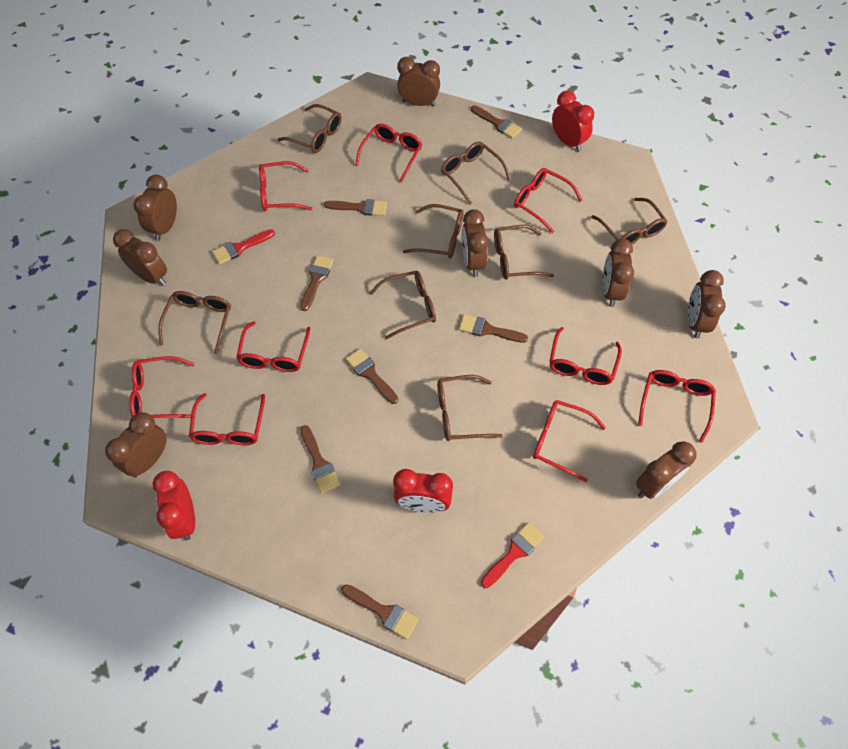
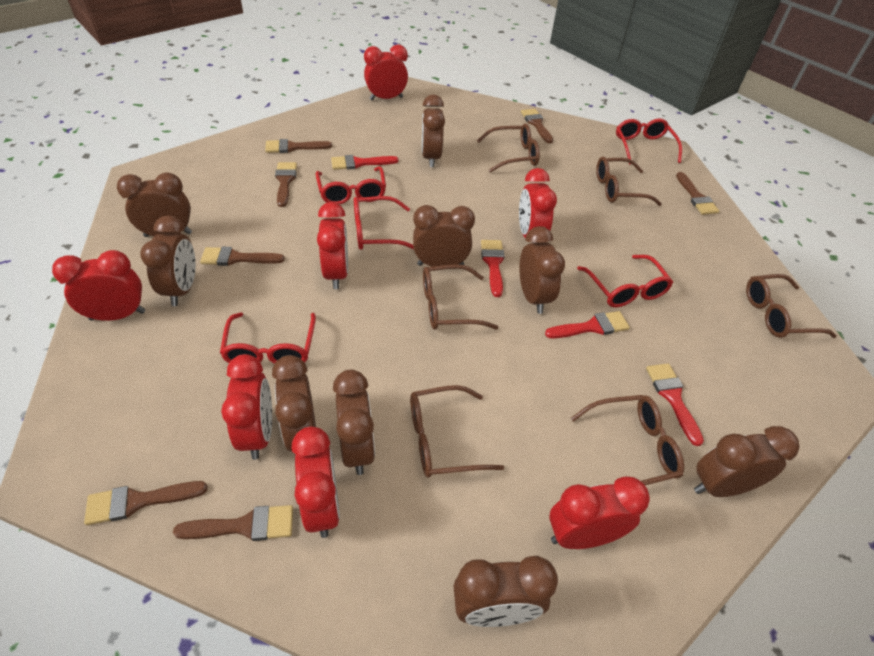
brown clock: [105,412,167,478] [113,229,167,286] [134,175,177,241] [397,57,440,107] [462,209,489,277] [602,239,634,307] [636,441,697,499] [688,270,726,339] = 8 -> [117,172,192,237] [140,215,196,306] [272,355,316,451] [333,370,375,475] [413,205,475,267] [422,94,445,167] [454,556,558,627] [519,226,565,314] [694,426,799,497] = 9
brown glasses: [158,291,231,354] [277,104,342,153] [370,271,436,339] [403,204,464,259] [437,375,502,441] [441,142,511,204] [494,225,554,280] [591,198,668,244] = 8 -> [410,385,504,478] [423,264,498,330] [477,123,540,173] [571,395,684,485] [596,157,662,206] [746,274,836,338] = 6
red brush: [212,229,275,264] [481,522,544,588] = 2 -> [331,155,398,170] [481,240,505,297] [545,311,630,338] [646,363,704,446] = 4
red clock: [153,471,195,540] [393,469,453,513] [552,90,594,152] = 3 -> [52,250,145,321] [221,354,272,460] [292,426,340,538] [317,202,348,289] [364,45,408,100] [519,168,557,243] [549,476,650,549] = 7
red glasses: [130,356,195,418] [189,393,265,445] [236,321,311,372] [259,161,312,211] [355,124,423,183] [514,168,582,233] [533,400,606,482] [549,327,622,385] [638,370,716,443] = 9 -> [220,312,316,364] [316,166,386,204] [354,196,414,250] [577,255,673,307] [616,118,682,165] = 5

